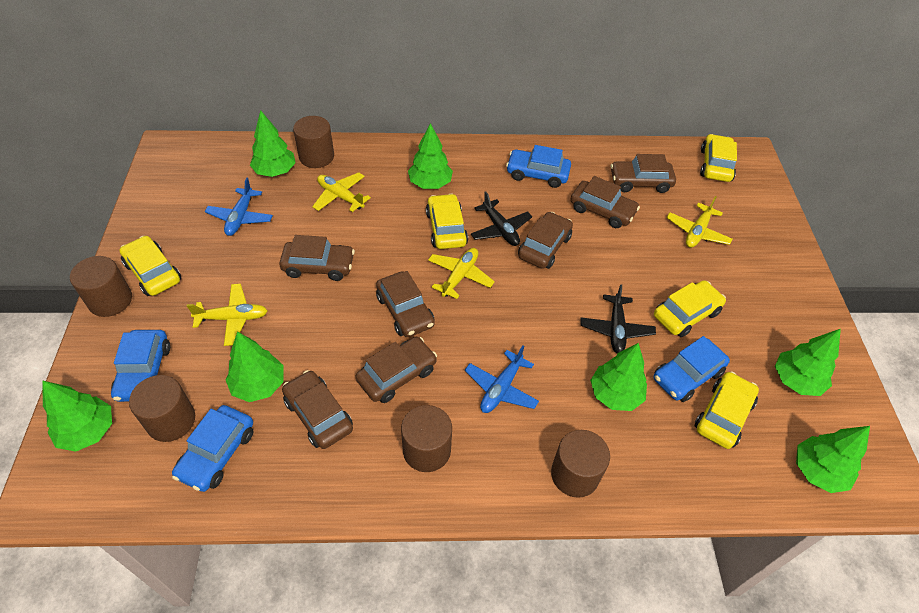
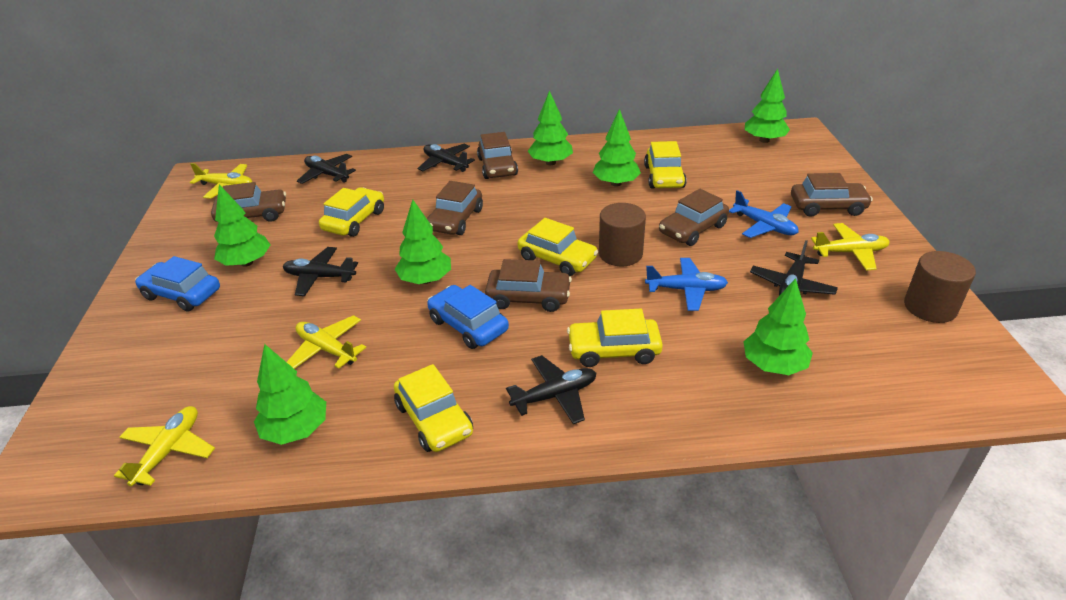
black plane: [471,191,532,246] [580,284,656,354] = 2 -> [283,247,358,296] [297,154,356,184] [418,144,475,172] [506,355,596,424] [750,240,838,296] = 5
blue car: [111,330,170,402] [172,405,254,492] [506,145,571,188] [654,336,730,402] = 4 -> [135,256,220,312] [427,285,509,349] = 2
brown car: [279,235,355,281] [282,370,353,449] [355,337,437,403] [376,271,435,337] [518,212,573,269] [570,176,640,228] [610,154,676,193] = 7 -> [211,182,286,222] [427,181,483,235] [477,132,518,179] [485,259,572,312] [659,189,729,246] [791,173,873,217] = 6
brown cylinder: [70,256,132,317] [129,375,195,442] [293,116,334,168] [401,405,452,472] [551,430,610,498] = 5 -> [599,203,646,266] [904,251,976,323] = 2

